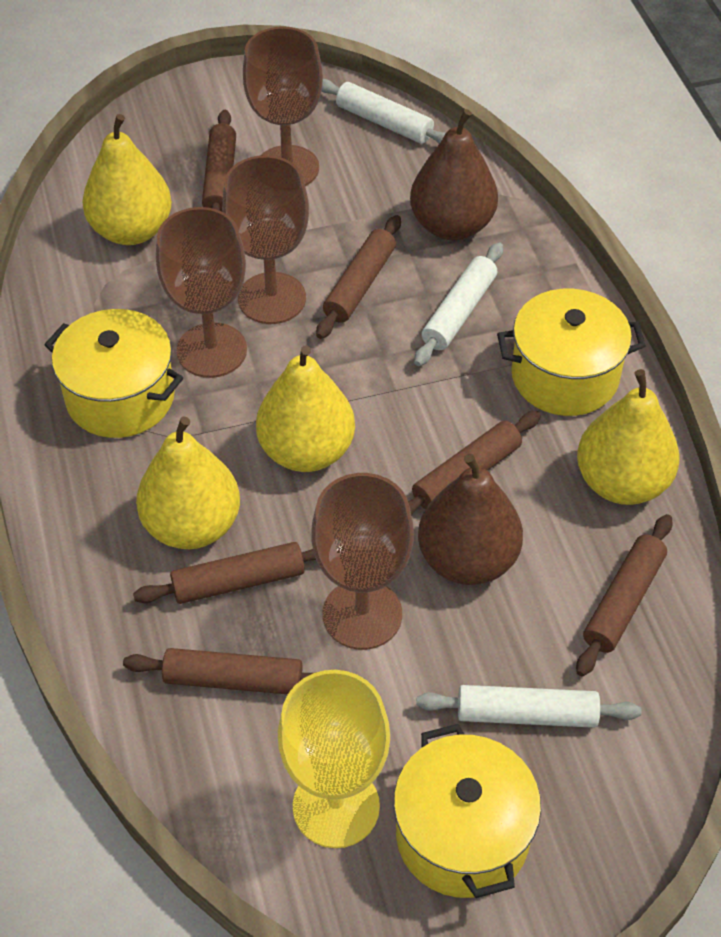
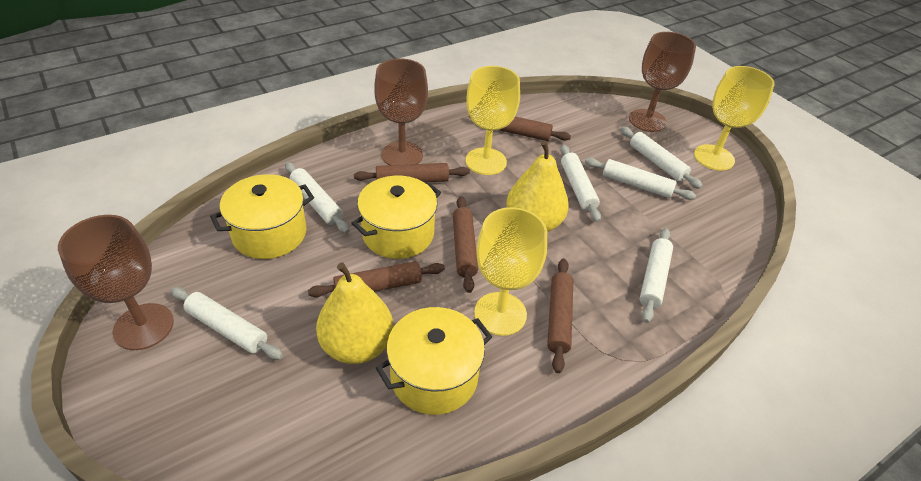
brown goblet: [156,207,247,378] [222,155,309,324] [243,27,323,186] [311,473,414,650] = 4 -> [58,215,174,350] [374,58,428,165] [629,32,696,132] = 3
brown pear: [410,109,498,240] [418,453,523,585] = 2 -> none = 0
brown rolling pin: [123,648,313,694] [133,542,316,604] [202,110,236,211] [316,215,401,339] [408,411,541,515] [576,514,673,676] = 6 -> [308,261,445,297] [354,163,470,182] [453,196,478,293] [469,116,571,141] [547,259,573,373] = 5
white rolling pin: [321,79,446,144] [414,242,503,366] [416,685,642,728] = 3 -> [171,287,283,360] [285,162,349,233] [560,145,601,222] [585,158,696,200] [620,127,703,189] [640,228,673,323] = 6
yellow goblet: [278,670,390,848] = 1 -> [466,66,520,175] [474,207,547,336] [694,66,774,171] = 3
yellow pear: [82,114,172,245] [136,417,240,549] [256,345,355,472] [577,369,680,505] = 4 -> [316,262,393,364] [506,141,569,232] = 2

